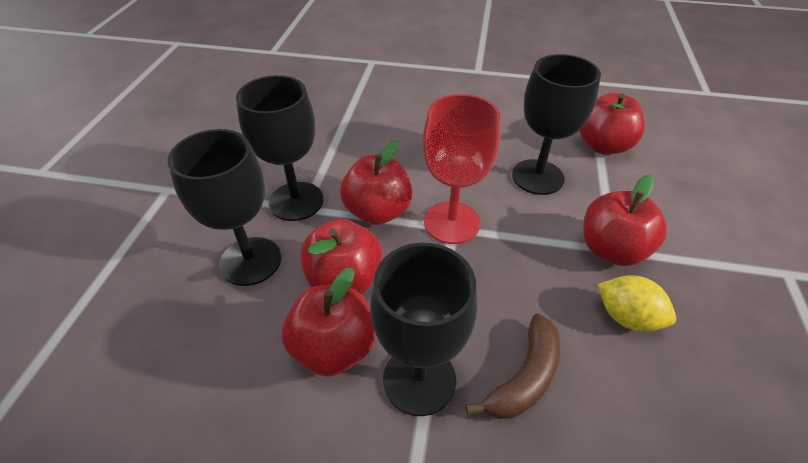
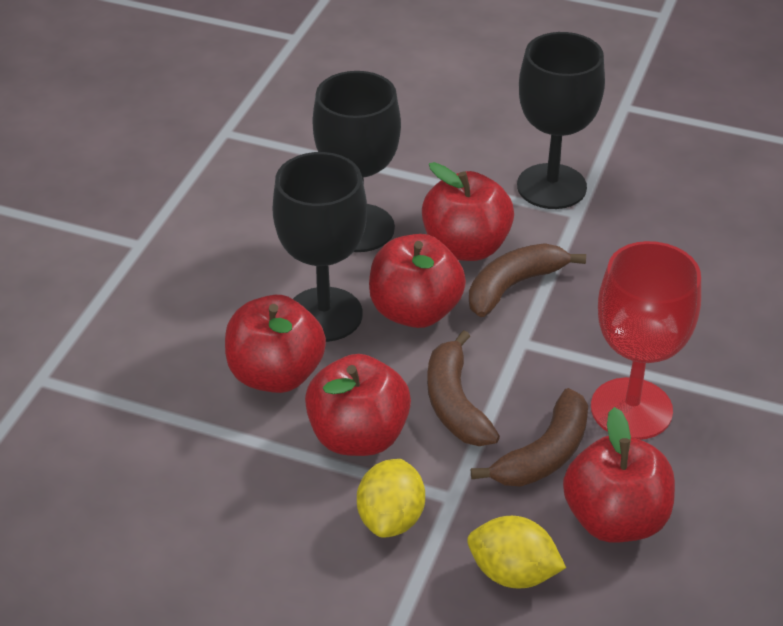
black goblet: [167,129,281,286] [236,75,324,221] [370,243,477,416] [512,54,601,195] = 4 -> [272,152,367,342] [313,71,401,252] [517,32,605,209] = 3
brown banana: [466,313,560,419] = 1 -> [427,330,500,446] [469,243,586,317] [471,388,588,487] = 3
yellow lemon: [598,275,676,332] = 1 -> [357,459,425,538] [467,516,566,589] = 2

